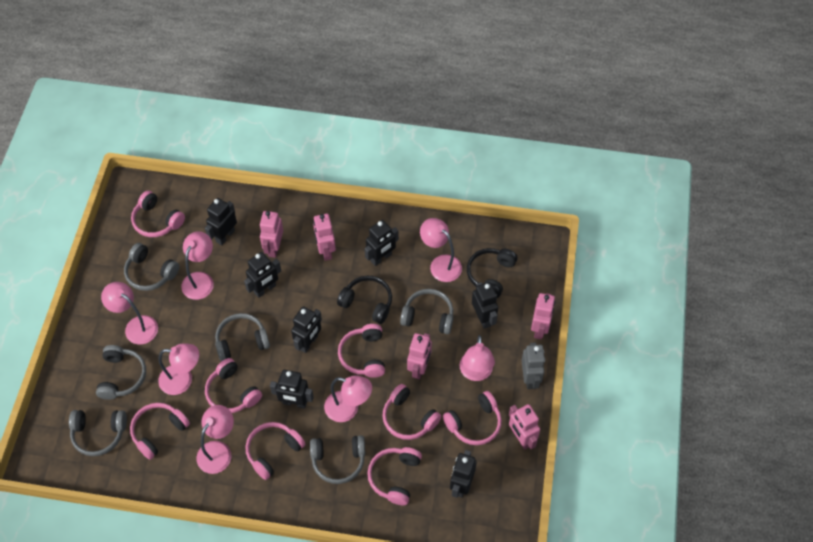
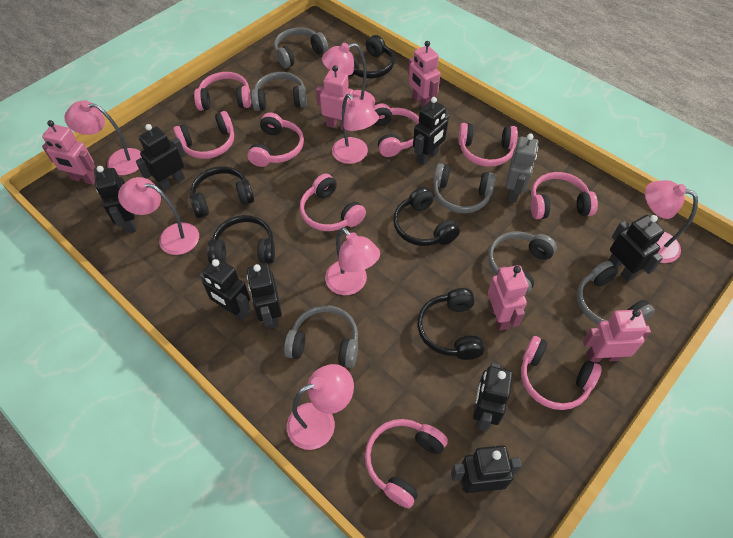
black headphones: [337,276,392,324] [467,248,518,298] = 2 -> [190,166,254,218] [207,215,275,264] [349,35,395,79] [393,187,460,246] [417,288,484,360] = 5
black robot: [205,198,237,246] [244,252,281,298] [270,370,314,409] [291,306,322,353] [365,220,399,266] [450,450,477,498] [472,282,498,329] = 7 -> [94,166,136,234] [136,124,185,192] [199,258,251,321] [247,264,282,329] [413,97,449,166] [451,445,522,493] [473,363,513,431] [608,215,664,282] = 8
pink headphones: [130,403,190,460] [131,191,185,237] [205,358,262,413] [245,422,305,480] [338,324,385,378] [367,447,422,505] [382,384,441,440] [443,391,502,445] = 8 -> [173,111,234,159] [194,72,251,111] [247,112,304,167] [300,174,366,231] [365,419,448,508] [372,103,419,157] [458,123,518,167] [521,336,602,410] [531,172,598,219] = 9

